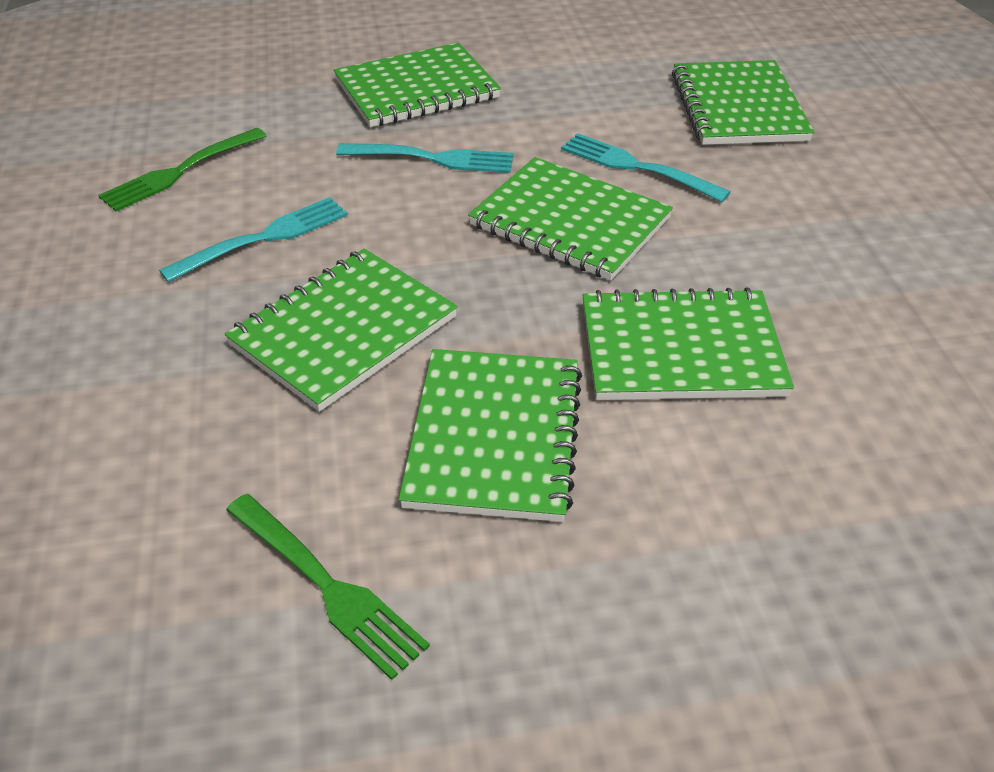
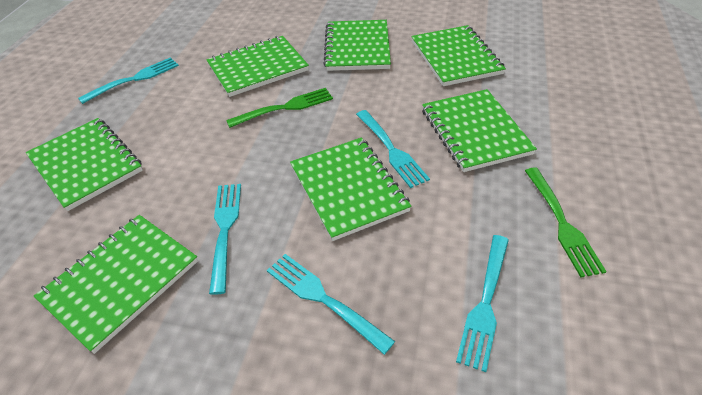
green notebook: [225,249,458,412] [334,43,501,127] [399,349,582,522] [468,157,673,280] [582,287,794,400] [672,60,814,145] = 6 -> [26,118,143,211] [34,215,198,354] [206,36,309,97] [290,137,411,241] [323,20,391,71] [411,25,506,86] [422,89,537,172] = 7
turquoise fork: [159,197,348,282] [336,143,514,173] [561,133,731,202] = 3 -> [78,57,179,104] [209,184,241,295] [267,254,395,355] [356,110,430,188] [456,235,509,372] = 5

